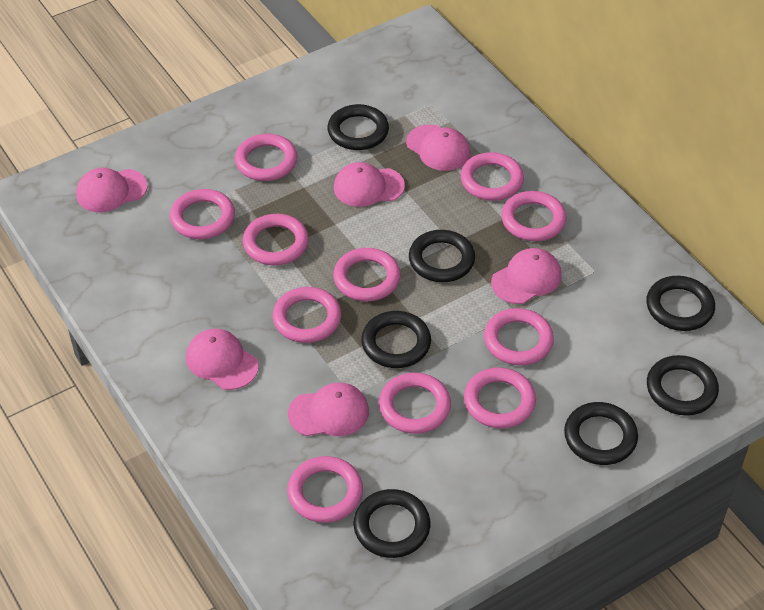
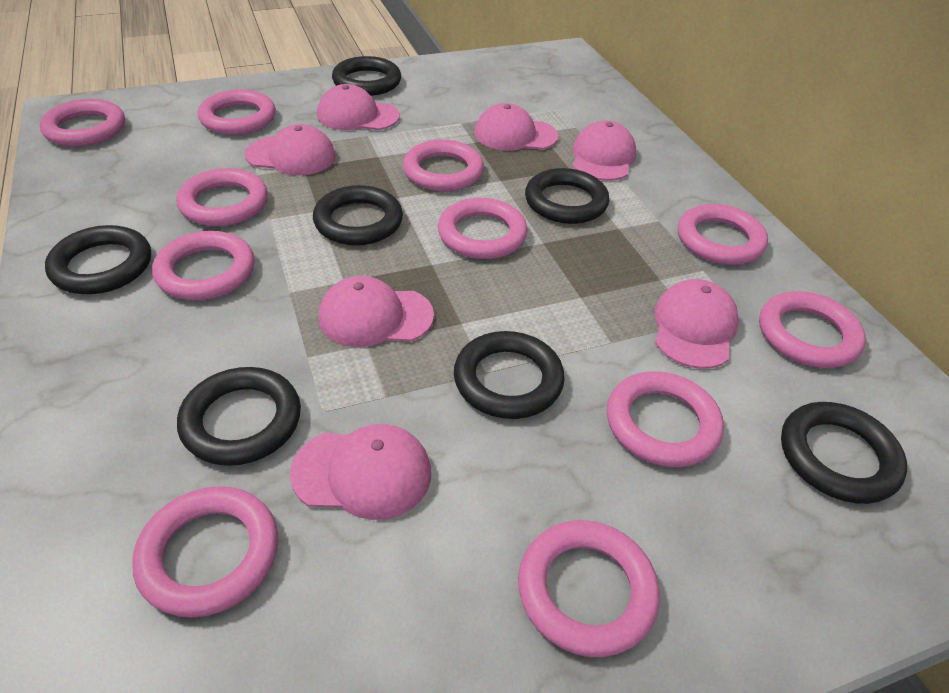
pink cap: [76,168,148,212] [186,329,259,390] [288,383,369,436] [334,162,405,207] [406,124,470,171] [491,248,562,304] = 6 -> [245,124,336,175] [290,424,431,520] [317,84,400,130] [319,276,434,347] [474,103,558,151] [573,121,636,181] [654,279,739,369] = 7

